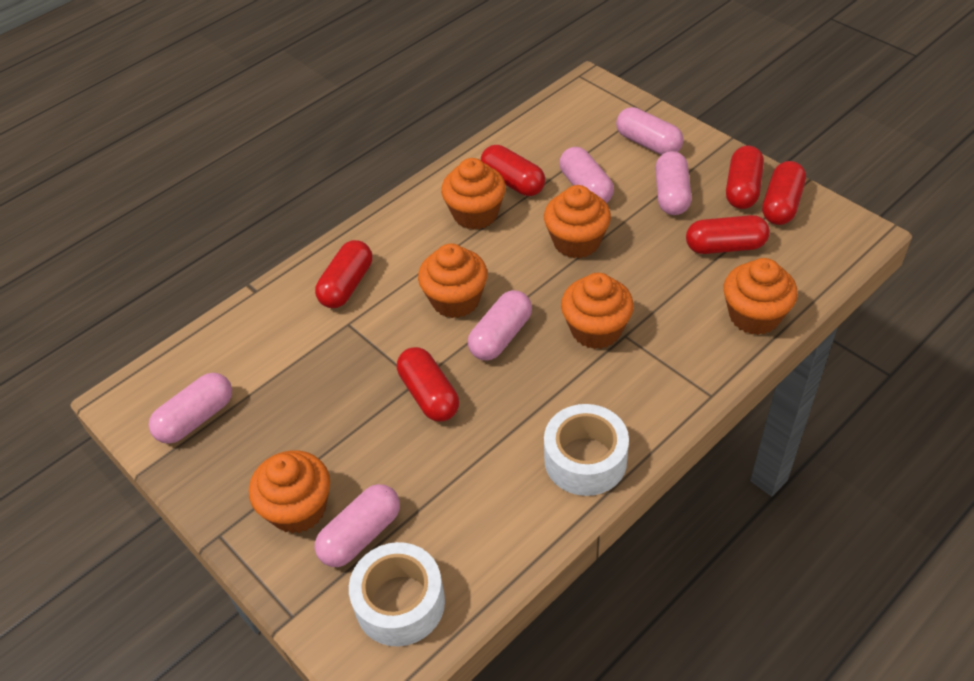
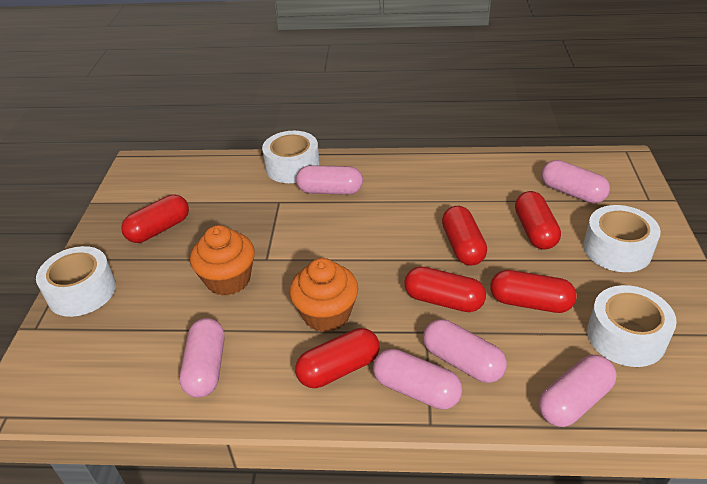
orange cupcake: [249,450,330,533] [418,244,488,318] [441,158,506,230] [544,185,611,258] [561,273,634,349] [724,258,798,335] = 6 -> [190,225,255,296] [289,258,358,332] = 2
white tape: [349,542,445,646] [544,404,629,496] = 2 -> [36,246,116,317] [262,131,320,183] [583,205,661,272] [587,285,677,367] = 4

